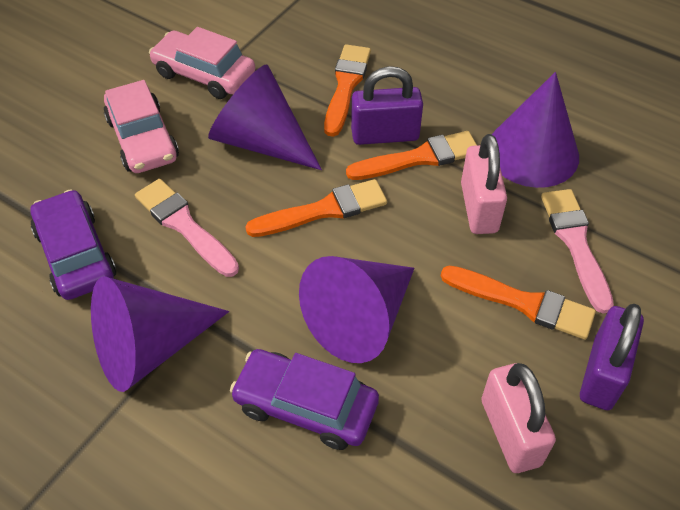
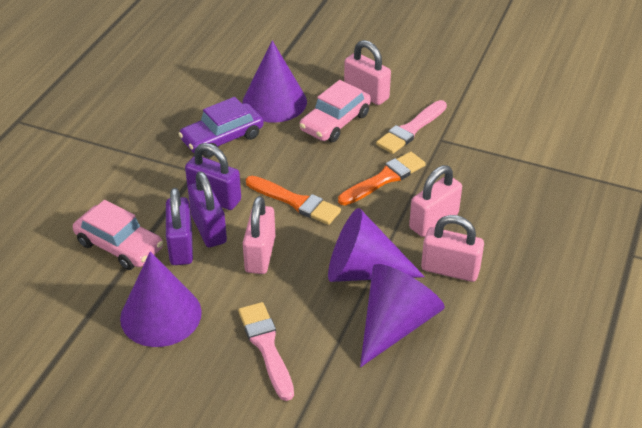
orange brush: [245,179,387,237] [324,44,371,137] [346,131,477,180] [441,266,596,340] = 4 -> [246,176,341,225] [338,152,426,205] = 2
pink padlock: [461,134,507,234] [481,363,556,473] = 2 -> [243,196,275,274] [344,40,391,105] [409,165,462,237] [421,215,484,282] = 4
purple car: [30,189,116,300] [230,349,379,450] = 2 -> [179,97,264,158] = 1
purple padlock: [351,66,423,145] [580,304,644,410] = 2 -> [166,188,193,265] [185,143,241,210] [188,171,227,247] = 3

